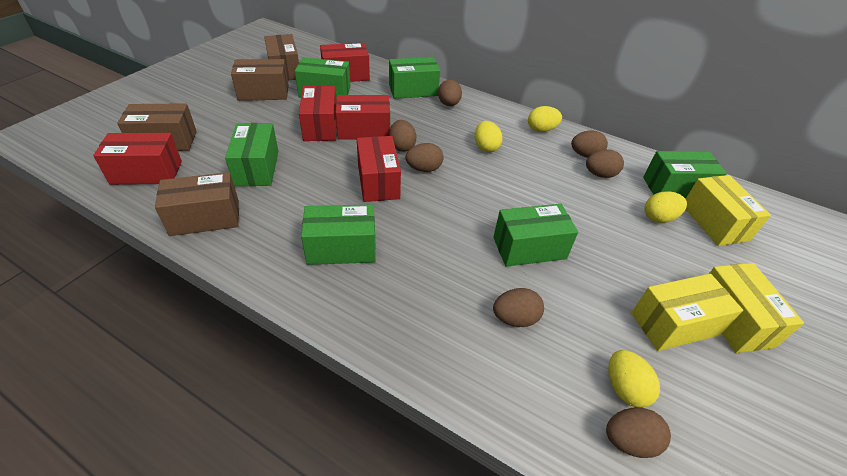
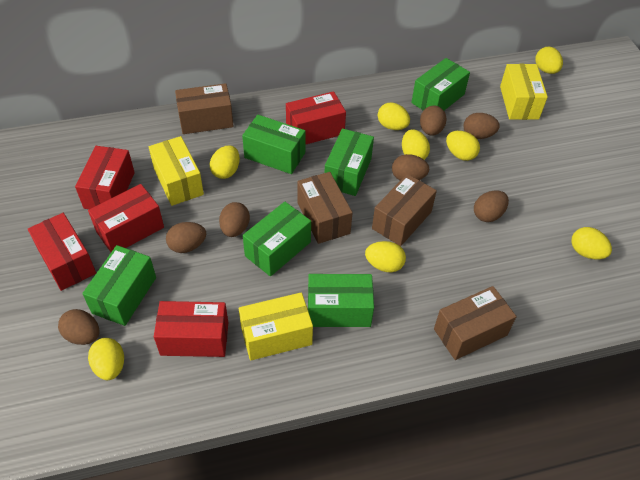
yellow egg: [475,121,503,152] [528,106,562,132] [608,350,660,408] [645,192,687,223] = 4 -> [88,338,124,380] [210,145,240,179] [365,241,406,272] [378,102,410,130] [402,129,430,160] [446,131,480,161] [535,47,563,74] [571,227,612,259] = 8

